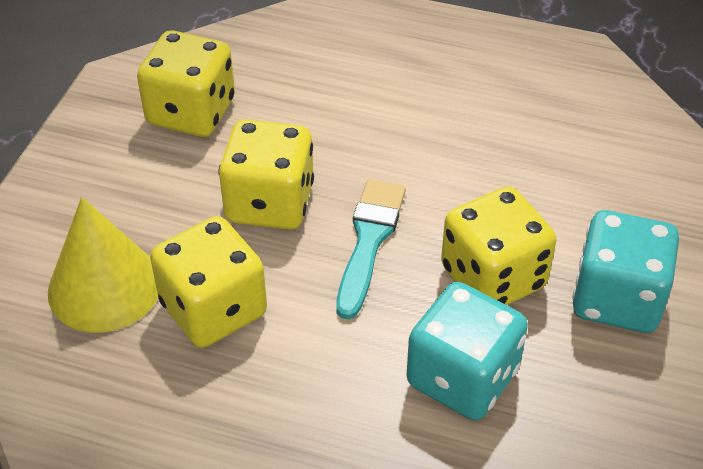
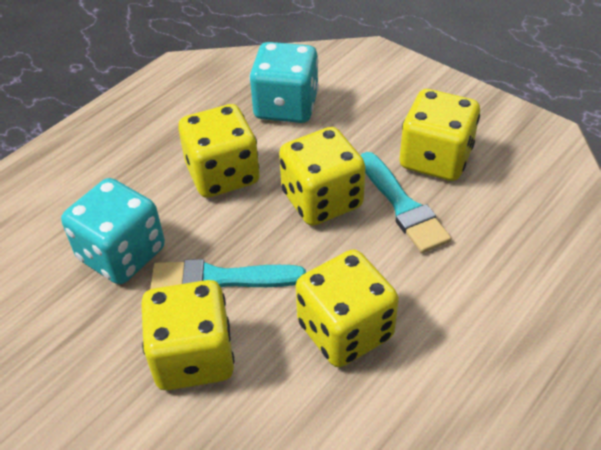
turquoise brush: [336,179,406,319] = 1 -> [150,259,306,289] [361,152,451,253] = 2
yellow cone: [48,197,158,333] = 1 -> none = 0
yellow dice: [137,31,235,137] [150,216,267,348] [219,119,314,230] [441,186,556,305] = 4 -> [141,280,235,391] [178,104,260,198] [279,127,366,226] [296,249,399,367] [400,89,480,181] = 5

